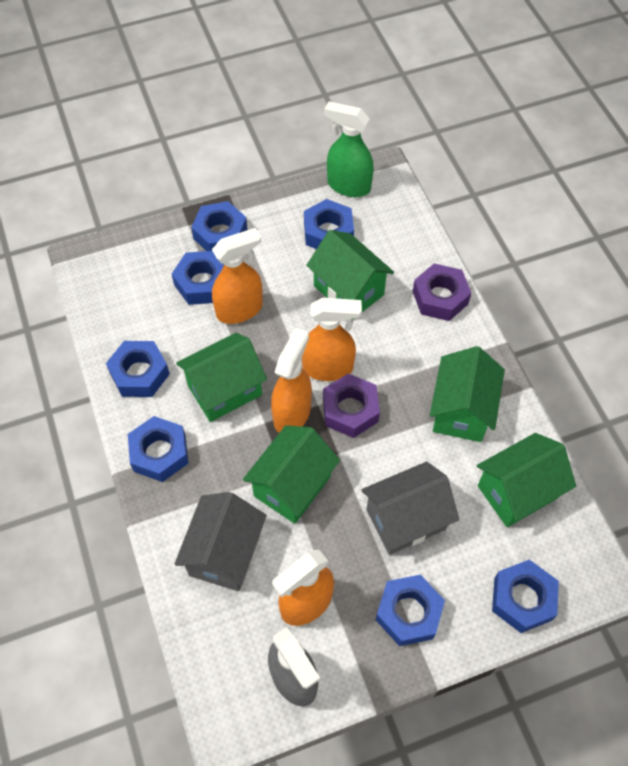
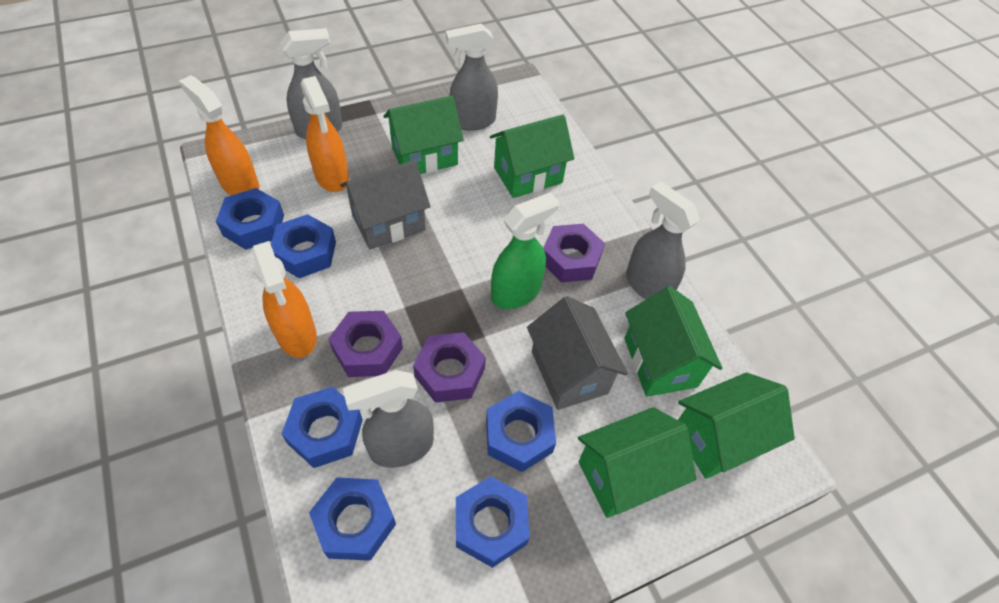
blue nut: [106,341,170,397] [128,416,188,482] [172,251,224,305] [191,201,247,251] [304,199,354,249] [376,575,445,646] [492,560,559,633] = 7 -> [216,188,284,250] [271,214,336,278] [282,387,363,468] [309,478,396,561] [456,476,530,568] [486,391,556,472] = 6
grey spray bottle: [268,627,320,706] = 1 -> [280,28,342,139] [343,370,434,468] [446,24,498,131] [626,181,700,299] = 4
orange spray bottle: [212,228,263,324] [271,328,312,433] [272,550,334,626] [302,298,362,381] = 4 -> [179,75,259,195] [252,241,317,358] [300,76,349,192] = 3
purple nut: [323,373,380,438] [413,263,471,321] = 2 -> [328,311,403,377] [413,332,486,403] [543,224,605,283] = 3

